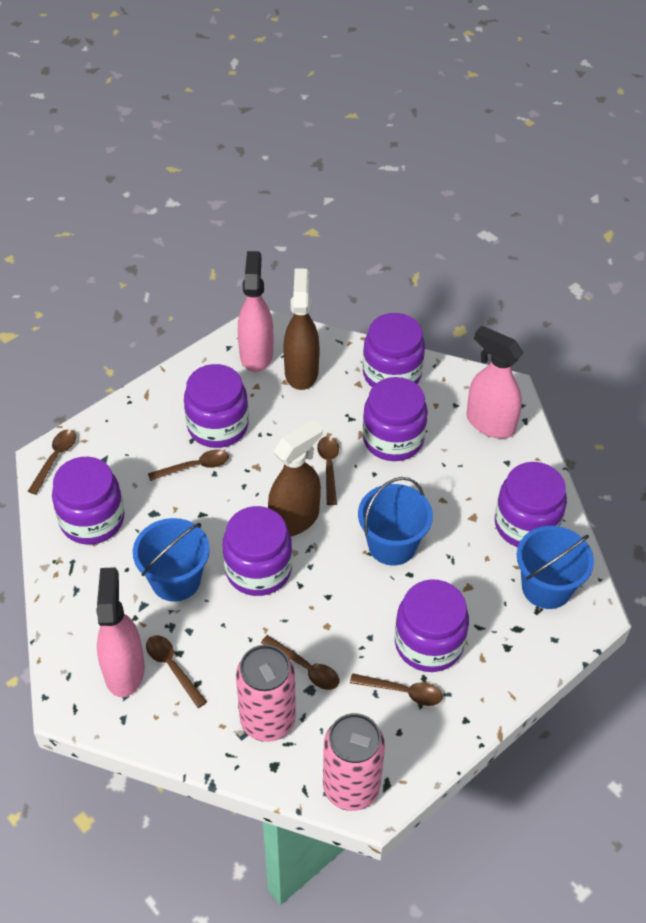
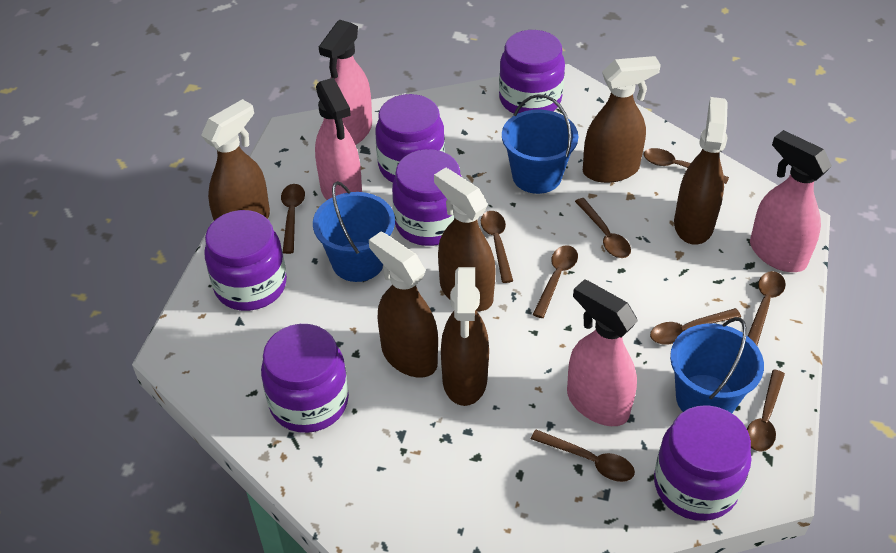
brown spoon: [28,429,76,495] [146,635,207,708] [148,449,229,481] [261,635,339,690] [317,436,339,505] [350,673,443,706] = 6 -> [281,184,305,254] [481,211,513,283] [531,429,635,482] [532,245,578,318] [575,198,631,258] [643,148,729,184] [650,308,741,345] [747,370,785,451] [748,271,786,345] = 9
brown spray bottle: [268,420,323,536] [283,268,320,390] = 2 -> [201,99,270,220] [369,232,438,378] [434,167,496,311] [441,267,489,406] [583,56,661,183] [674,97,728,245] = 6
pink can: [236,645,296,742] [323,713,385,811] = 2 -> none = 0
pink spray bottle: [96,567,145,697] [238,251,273,372] [466,326,523,439] = 3 -> [315,78,362,200] [319,20,372,145] [567,279,638,426] [750,130,832,272] = 4
purple jar: [52,457,124,544] [184,364,249,448] [222,506,292,596] [362,377,428,461] [363,313,425,387] [395,579,469,672] [495,462,567,547] = 7 -> [204,210,287,311] [261,324,349,433] [375,94,445,183] [392,149,462,246] [499,30,565,114] [654,405,752,521] = 6

